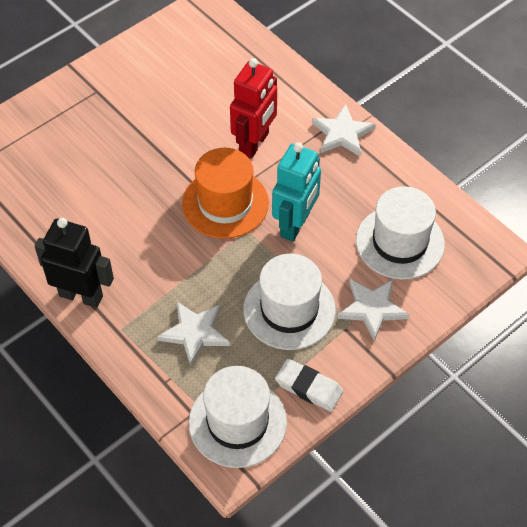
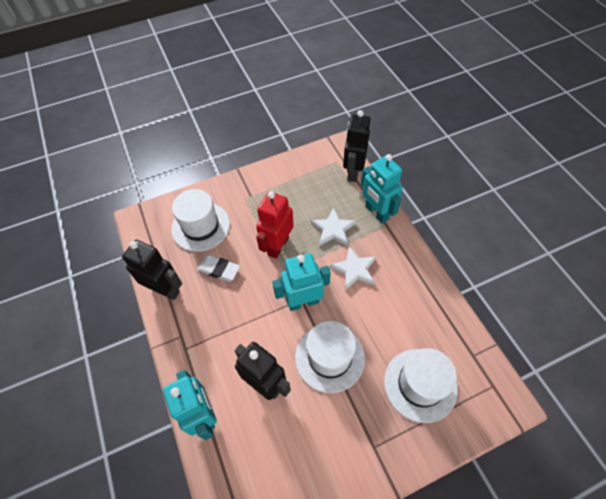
black robot: [35,218,114,308] = 1 -> [122,240,182,300] [234,342,291,400] [343,110,371,182] = 3
orange hat: [182,148,269,239] = 1 -> none = 0
turquoise robot: [272,143,321,242] = 1 -> [163,370,217,440] [272,253,330,311] [361,154,403,224] = 3
white star: [157,301,230,366] [312,104,376,157] [337,279,410,341] = 3 -> [311,207,356,246] [330,246,377,290] = 2

